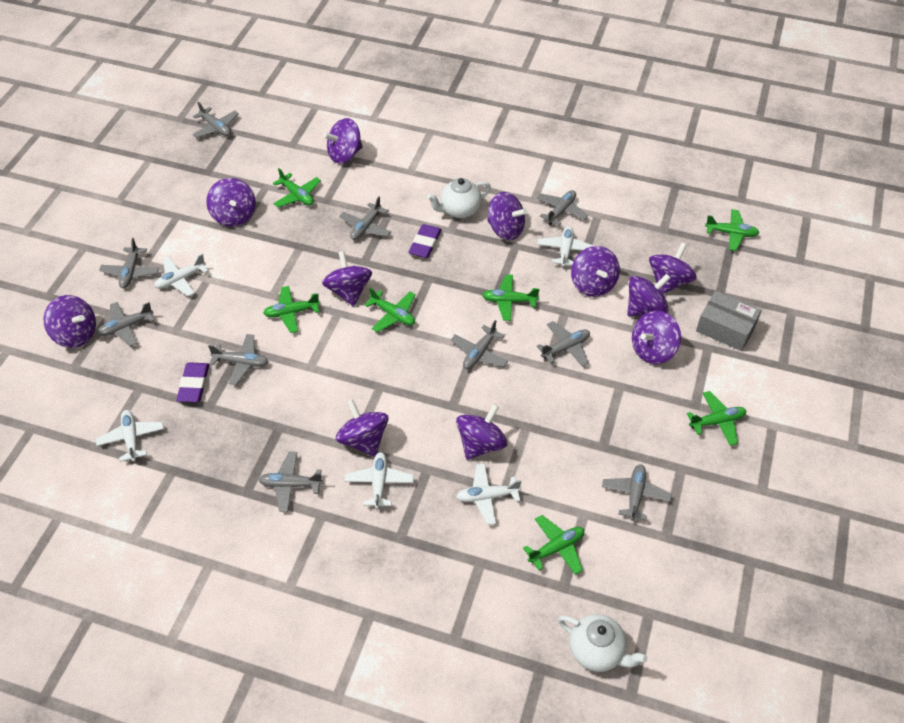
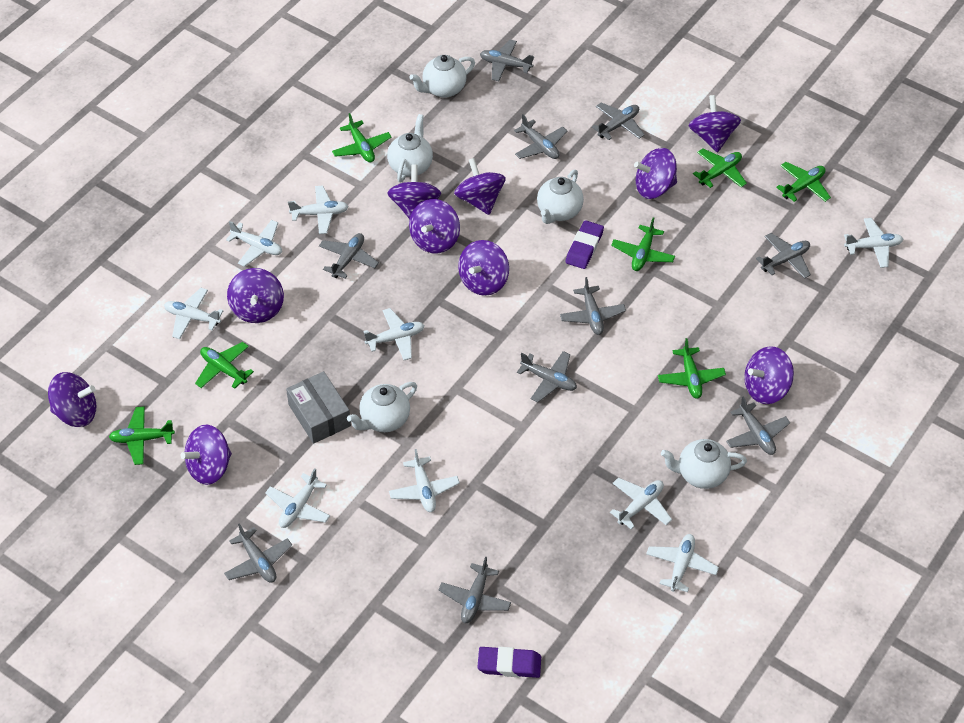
purple spinning top: [44,295,96,348] [206,178,256,227] [322,251,372,306] [323,118,363,164] [336,399,388,457] [456,404,508,460] [487,192,527,240] [571,246,620,297] [627,274,671,316] [632,310,681,364] [649,242,697,294] = 11 -> [48,372,97,427] [181,425,232,485] [227,268,284,323] [387,165,441,219] [409,199,460,253] [454,158,506,215] [458,240,509,296] [634,148,677,199] [688,95,741,153] [744,346,794,404] = 10
white plane: [96,410,164,462] [154,254,208,296] [345,452,414,509] [456,463,522,525] [537,226,594,268] = 5 -> [164,288,224,339] [226,220,282,267] [265,468,330,528] [288,185,349,234] [363,308,425,360] [389,449,460,512] [610,478,672,529] [646,534,719,592] [844,218,903,268] = 9
white teapot: [427,178,491,218] [558,614,647,672] = 2 -> [347,382,417,432] [387,114,433,182] [409,55,475,98] [537,170,584,224] [661,439,747,489] = 5

